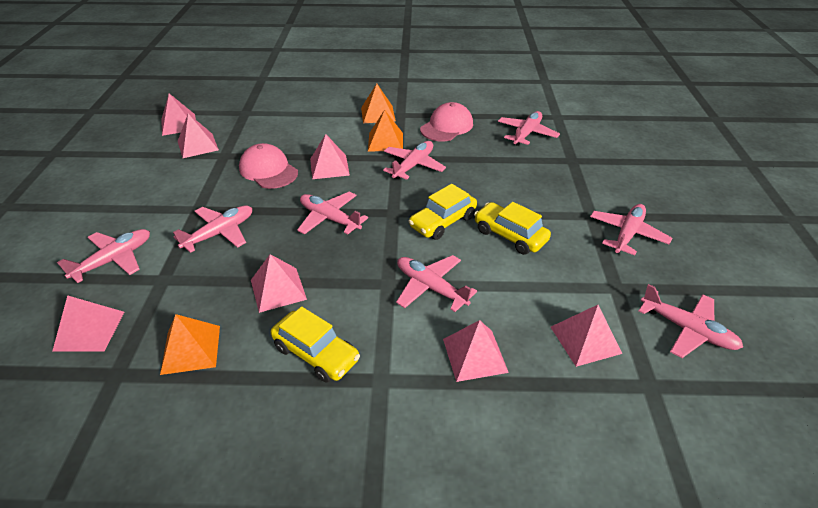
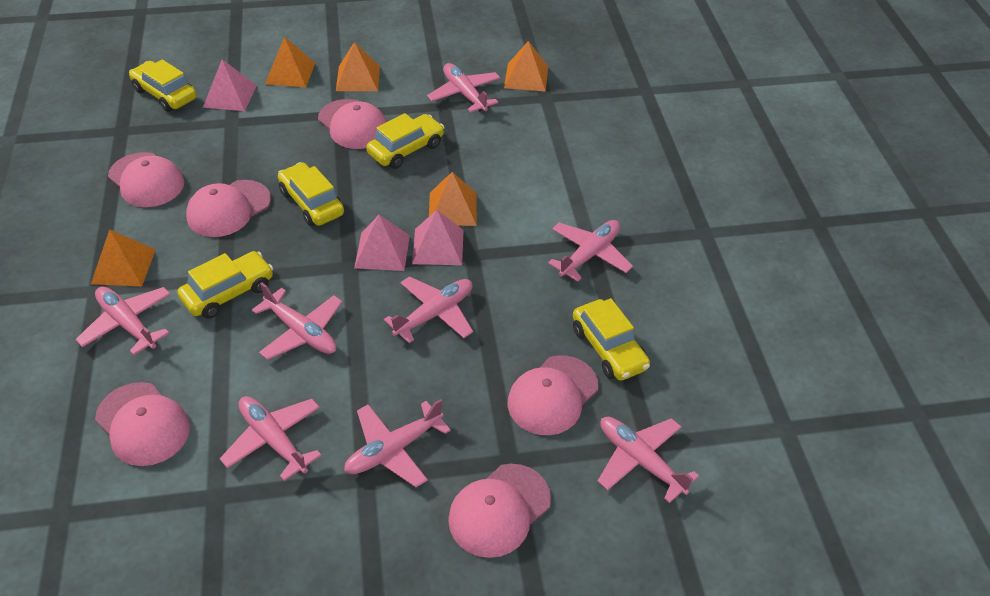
orange pyramid: [160,314,220,375] [361,84,396,123] [368,110,403,151] = 3 -> [91,229,156,286] [265,37,315,87] [336,42,380,91] [429,172,477,226] [504,41,548,92] = 5
pink cap: [239,143,298,189] [420,102,473,141] = 2 -> [95,382,190,466] [108,152,184,207] [186,180,271,237] [318,99,387,149] [448,464,551,558] [508,355,598,435] = 6
pink pyramid: [53,295,124,352] [161,93,196,136] [178,113,219,158] [251,254,307,313] [310,134,350,179] [443,320,509,382] [551,305,622,367] = 7 -> [203,60,257,111] [354,215,410,271] [412,210,464,265] = 3
yellow car: [271,306,360,383] [409,184,477,240] [474,202,551,255] = 3 -> [129,59,197,112] [177,251,273,319] [278,162,344,226] [366,113,445,169] [573,298,650,381] = 5

